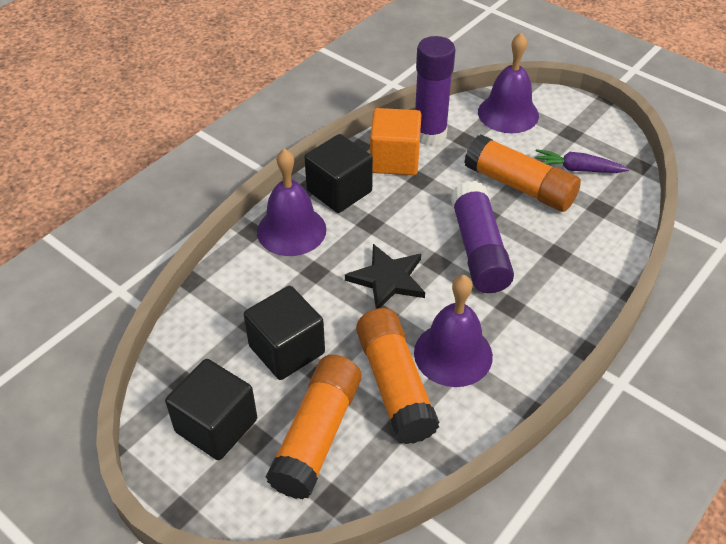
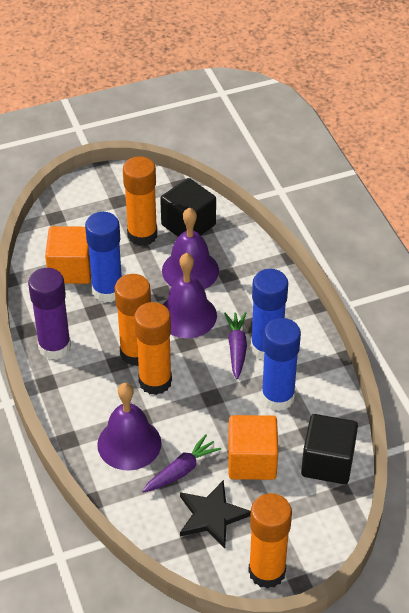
black cube: [165,359,257,460] [244,286,325,380] [304,134,373,213] = 3 -> [160,178,216,237] [301,414,358,484] = 2
blue glue stick: none = 0 -> [85,212,122,303] [251,269,288,360] [261,318,301,411] = 3
orange cube: [370,108,421,175] = 1 -> [45,226,91,284] [228,415,278,480] = 2
orange glue stick: [266,355,362,499] [356,308,439,444] [464,134,581,212] = 3 -> [115,274,151,366] [123,156,157,246] [134,302,172,395] [248,493,292,589] = 4
purple carrot: [535,149,629,173] = 1 -> [142,434,221,493] [224,312,247,379] = 2
purple glue stick: [415,36,456,146] [451,181,514,293] = 2 -> [28,268,71,360] = 1

